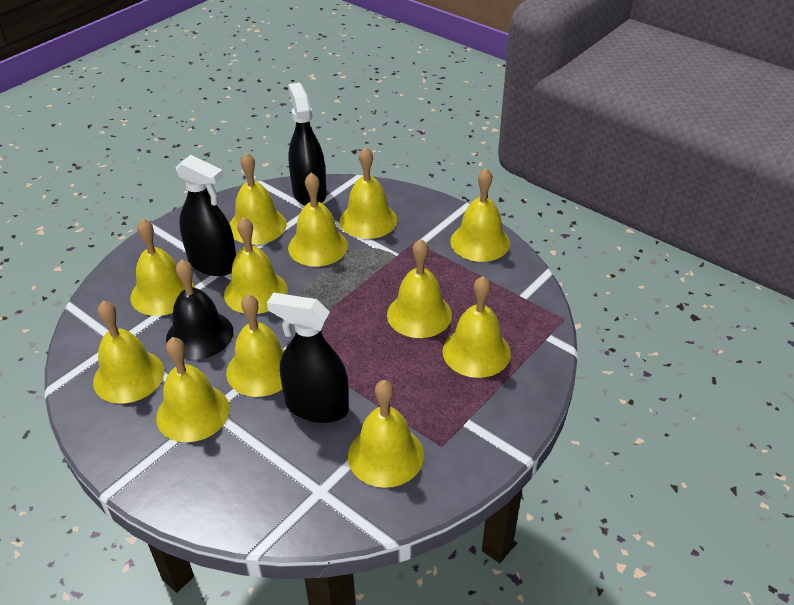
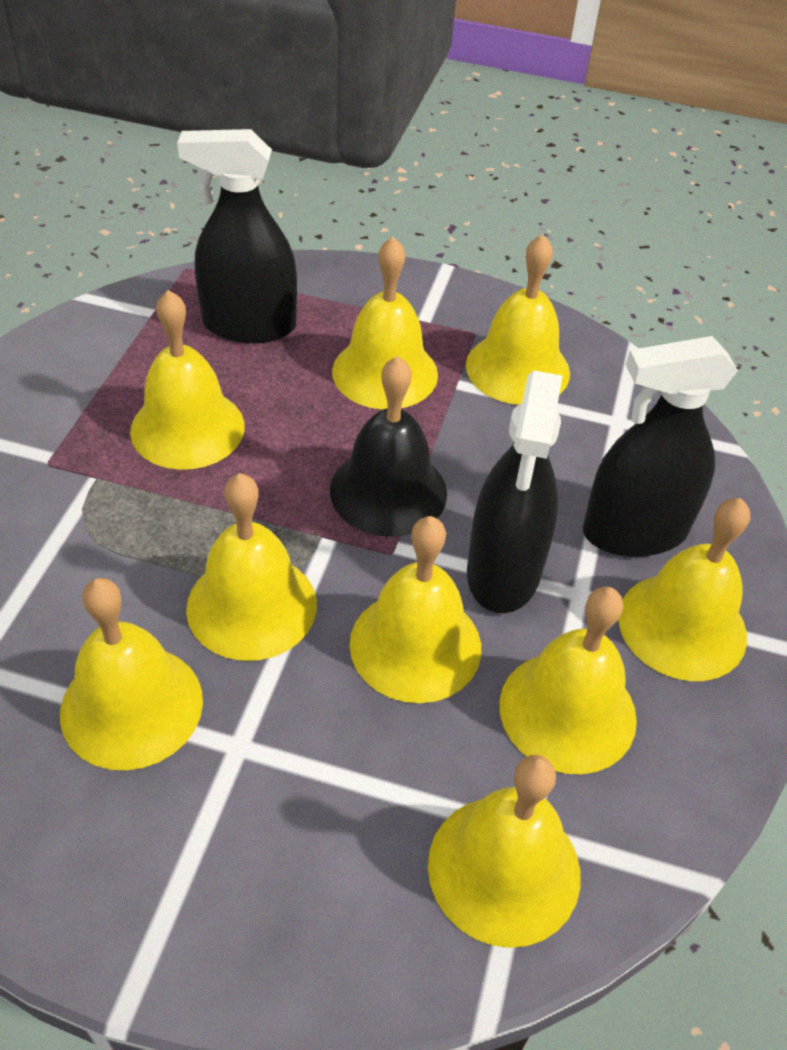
yellow bell: [93,301,164,404] [131,218,195,316] [156,337,230,442] [224,217,288,314] [226,294,285,397] [229,152,287,245] [288,173,348,266] [340,147,397,239] [348,380,424,488] [387,239,452,338] [442,276,511,378] [450,168,510,262] = 12 -> [60,578,203,771] [130,290,245,470] [186,473,317,661] [332,237,438,410] [350,516,481,703] [428,755,581,948] [466,234,570,405] [500,587,637,775] [618,498,750,681] = 9

